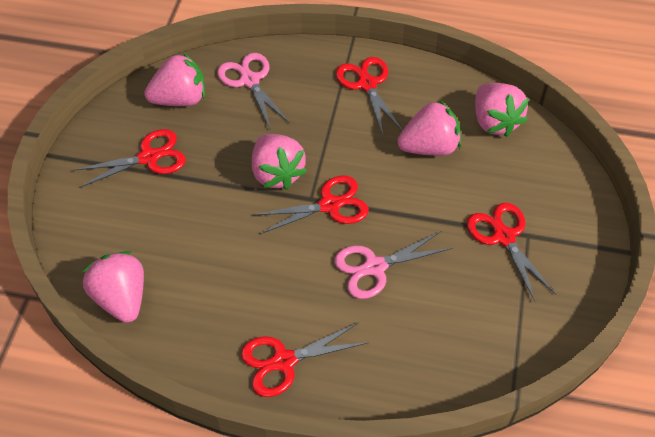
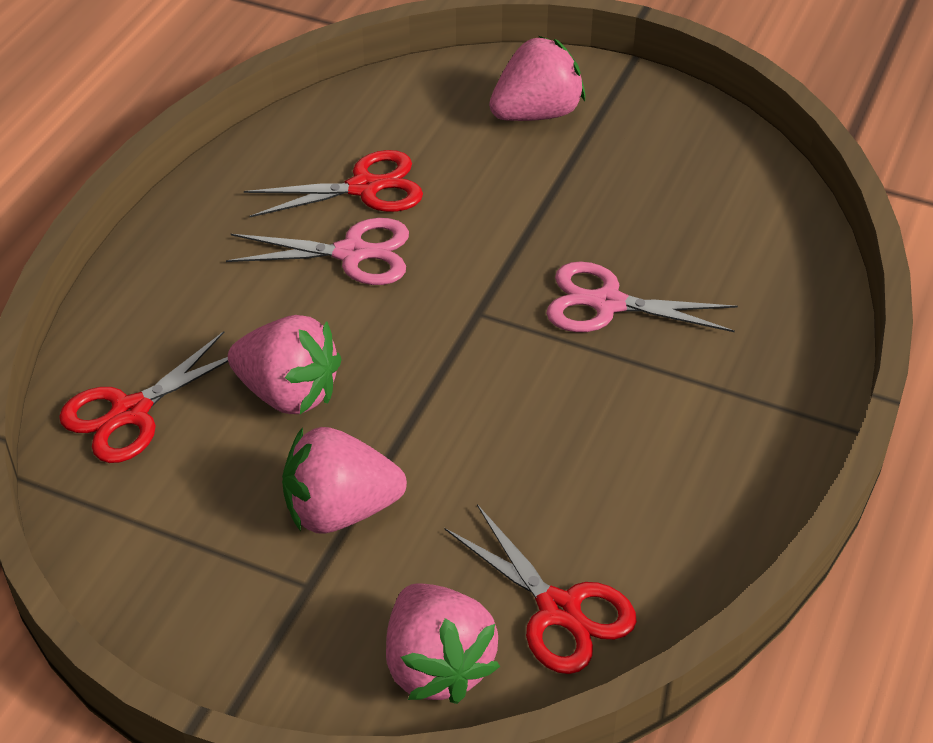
pink strawberry: [82,251,144,323] [144,53,205,106] [252,134,307,190] [397,101,461,156] [475,83,529,137] = 5 -> [228,315,342,414] [282,427,407,534] [386,583,500,704] [489,36,585,121] = 4
red scissors: [73,129,186,188] [241,322,369,397] [253,176,369,235] [336,57,403,135] [466,203,557,303] = 5 -> [59,331,228,463] [244,150,423,217] [444,504,637,674] = 3

